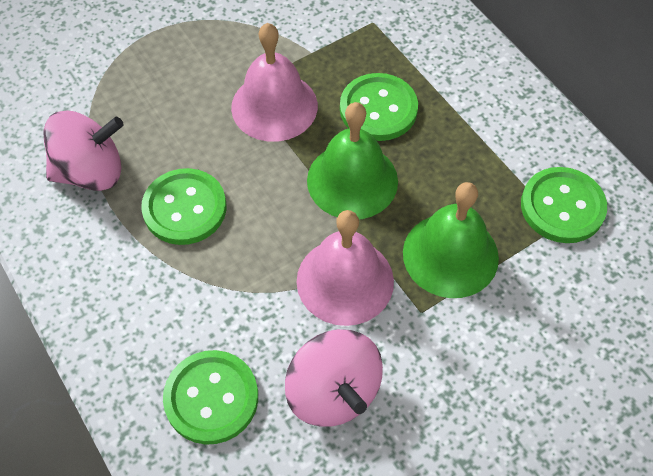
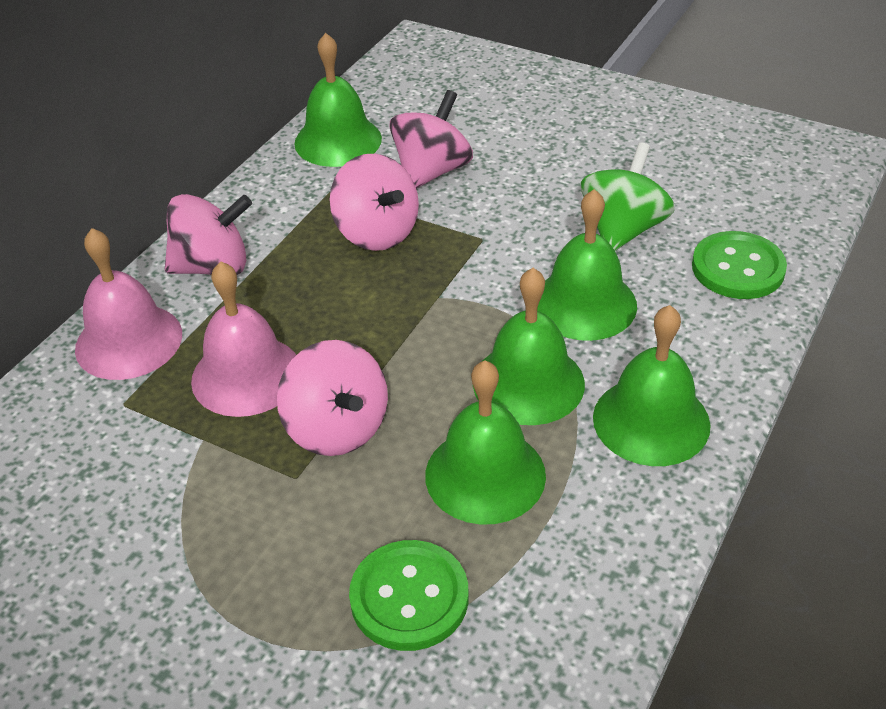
green bell: [307,102,398,219] [403,182,499,298] = 2 -> [294,33,382,167] [425,361,546,525] [473,268,585,425] [537,189,637,341] [593,305,711,466] = 5
green button: [141,168,226,245] [163,350,258,445] [340,73,418,141] [521,167,607,243] = 4 -> [349,540,469,651] [692,231,787,299] = 2
green spinning top: none = 0 -> [581,142,675,251] = 1
pink spinning top: [43,110,124,191] [285,329,383,427] = 2 -> [165,194,252,275] [277,340,388,456] [330,154,419,251] [389,90,473,189] = 4

